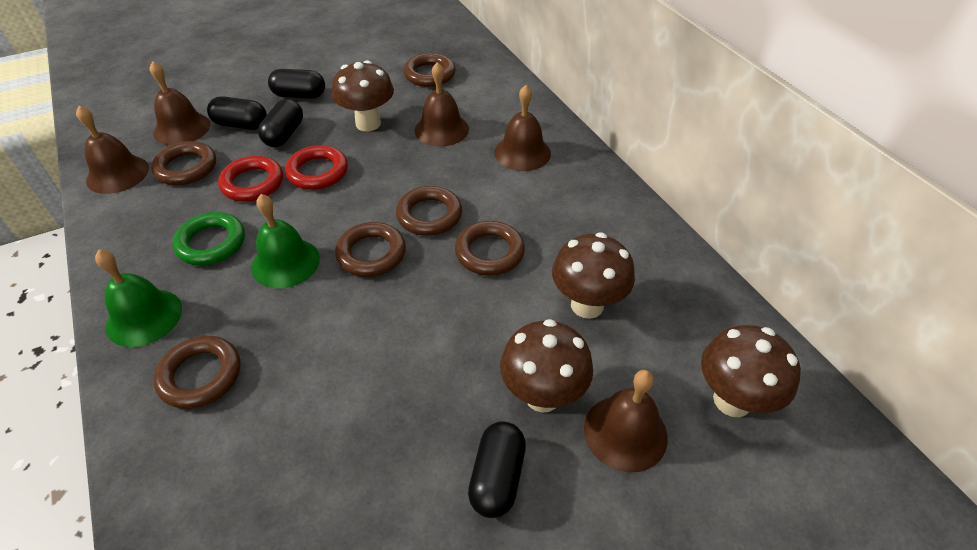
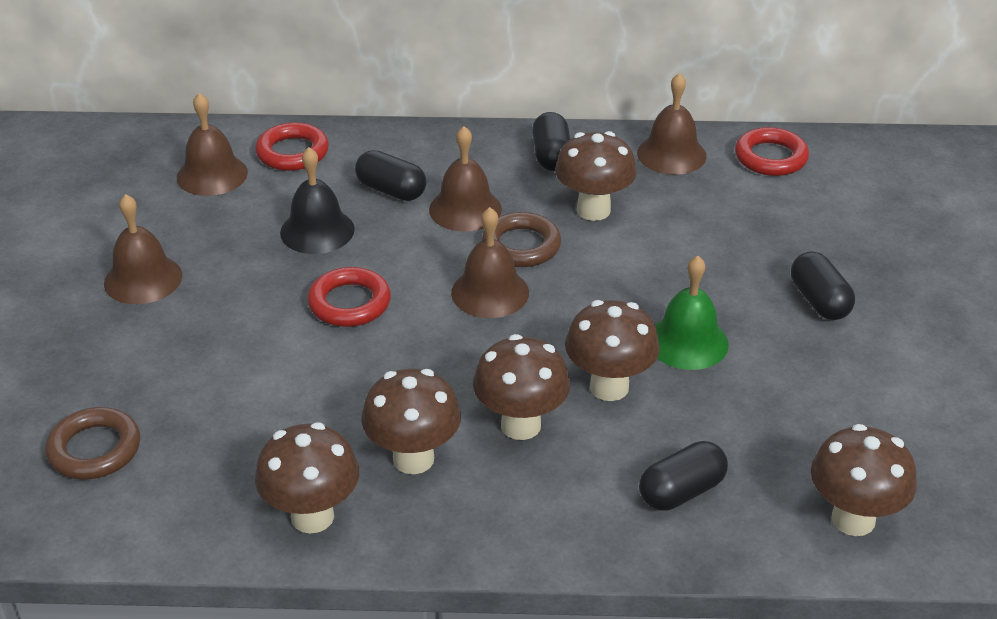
black bell: none = 0 -> [280,147,355,254] = 1
brown mushroom: [332,60,394,131] [500,319,593,413] [552,232,635,319] [701,325,801,417] = 4 -> [255,422,359,534] [361,369,461,474] [473,334,570,440] [555,131,637,221] [565,300,660,401] [811,424,917,536] = 6
brown ring: [151,141,216,185] [153,336,241,409] [335,222,406,277] [396,186,462,236] [403,53,456,87] [455,221,525,275] = 6 -> [45,407,140,480] [482,212,561,267] = 2
green bell: [95,250,182,347] [251,194,320,289] = 2 -> [655,256,729,370] = 1
green ring: [172,212,245,265] = 1 -> none = 0
red ring: [218,156,283,202] [285,145,348,190] = 2 -> [255,122,329,171] [307,267,391,327] [735,127,809,176] = 3

